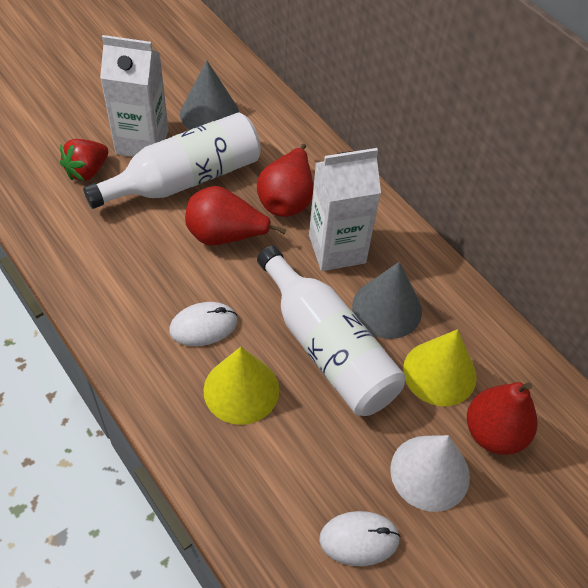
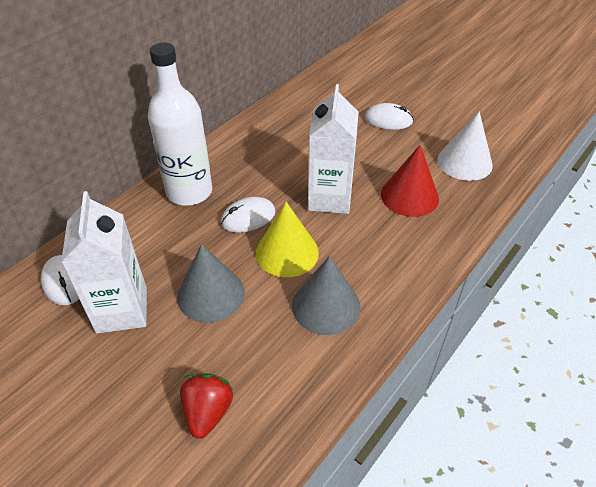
red cone: none = 0 -> [381,145,439,217] = 1
red pear: [185,186,286,246] [257,144,313,217] [467,382,537,455] = 3 -> none = 0
white bottle: [83,113,261,209] [257,246,405,416] = 2 -> [148,43,212,206] = 1
white mouse: [169,302,238,346] [319,511,401,566] = 2 -> [41,255,79,305] [221,197,276,233] [365,103,414,130] = 3
yellow cone: [204,347,279,425] [403,329,477,406] = 2 -> [256,202,319,277] = 1

